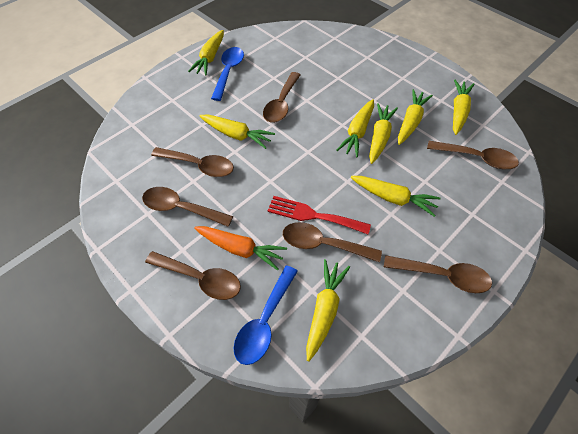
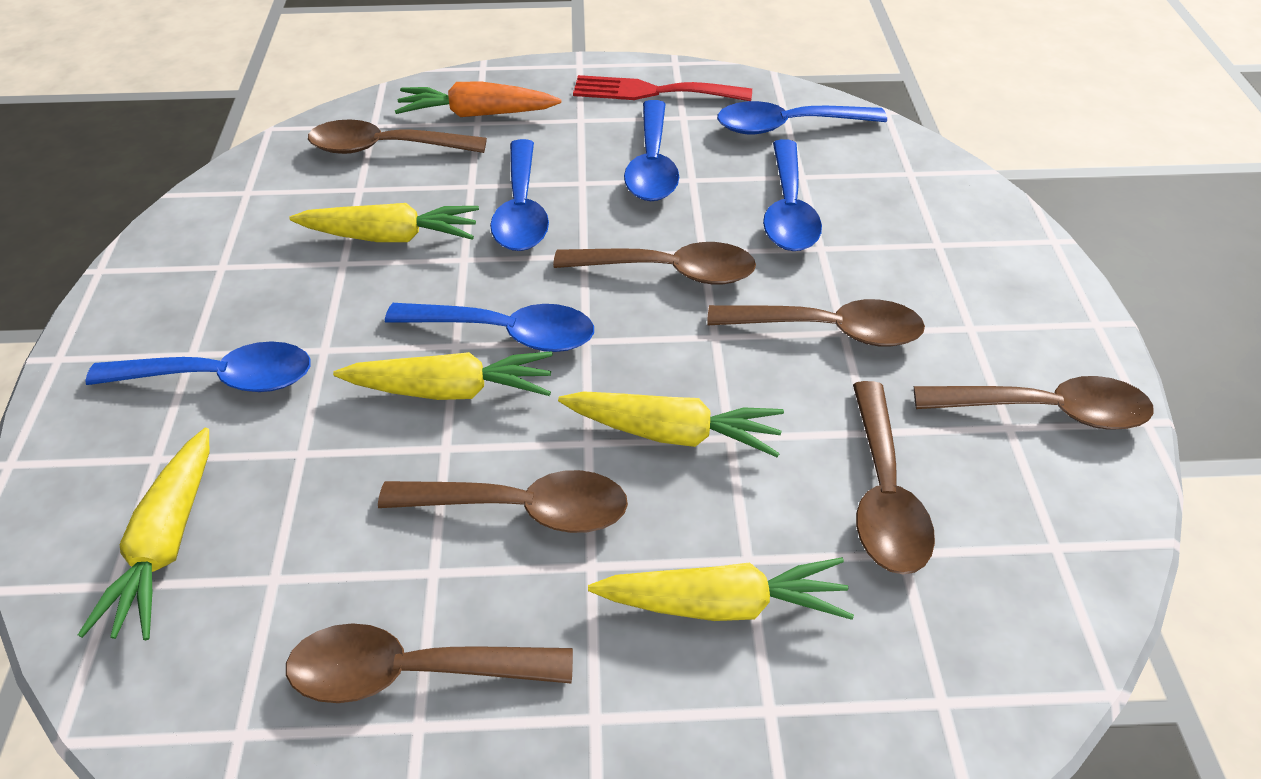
blue spoon: [211,47,244,101] [234,265,298,365] = 2 -> [85,341,311,392] [385,303,594,352] [490,139,549,251] [624,100,679,201] [717,101,887,135] [763,139,822,251] = 6
yellow carrot: [188,30,224,75] [200,114,275,149] [306,259,350,362] [336,99,374,157] [351,176,441,217] [369,103,398,164] [398,89,433,145] [453,80,475,135] = 8 -> [78,428,209,640] [289,203,479,242] [333,351,553,400] [558,391,784,458] [588,557,854,621] = 5

